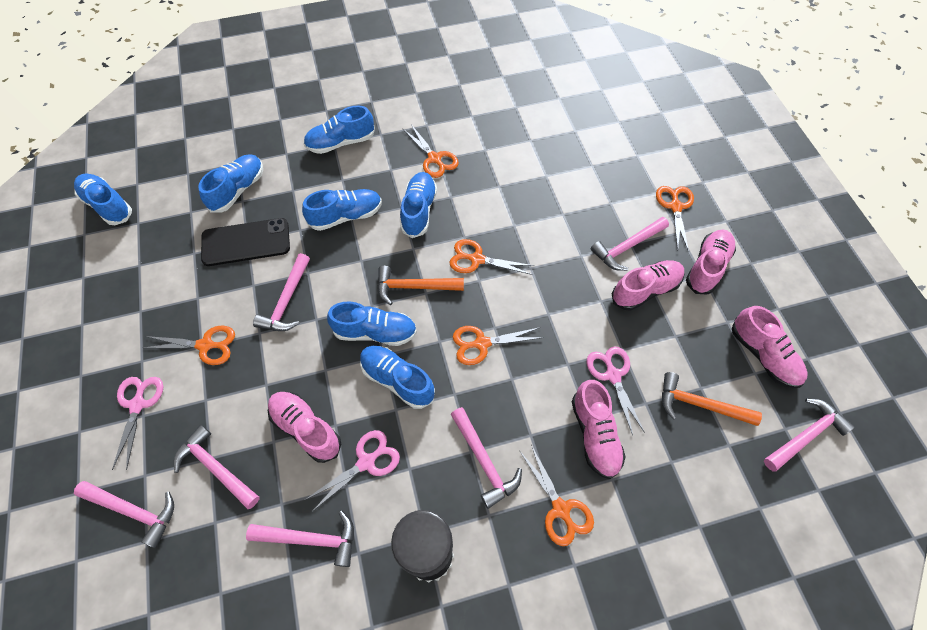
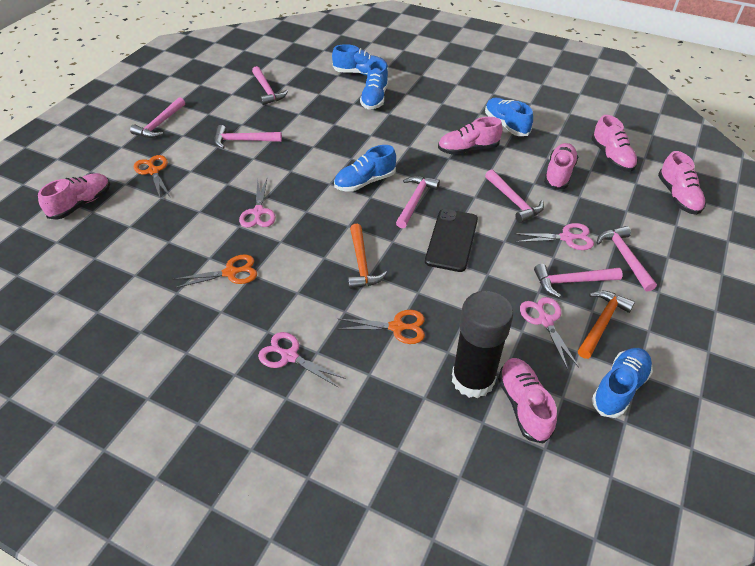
blue shoe: [74,173,132,225] [198,154,263,213] [302,189,382,231] [303,106,375,154] [327,302,417,346] [360,346,435,409] [400,172,437,238] = 7 -> [332,44,388,76] [334,145,396,192] [360,60,388,110] [485,98,533,136] [592,348,653,418] = 5
orange scissors: [144,326,235,365] [402,124,459,178] [449,239,535,275] [453,326,544,365] [520,445,594,546] [656,186,694,252] = 6 -> [134,155,171,198] [173,254,257,288] [339,310,425,344] = 3
pink scissors: [112,377,163,470] [305,430,400,512] [587,347,645,435] = 3 -> [239,179,276,228] [258,332,346,388] [514,223,594,250] [520,297,579,370] = 4
pink shoe: [268,392,341,463] [572,380,626,479] [612,260,685,311] [686,229,736,295] [732,306,807,388] = 5 -> [38,173,110,220] [438,117,503,155] [498,358,557,444] [544,143,578,190] [592,115,638,172] [658,151,706,215] = 6

